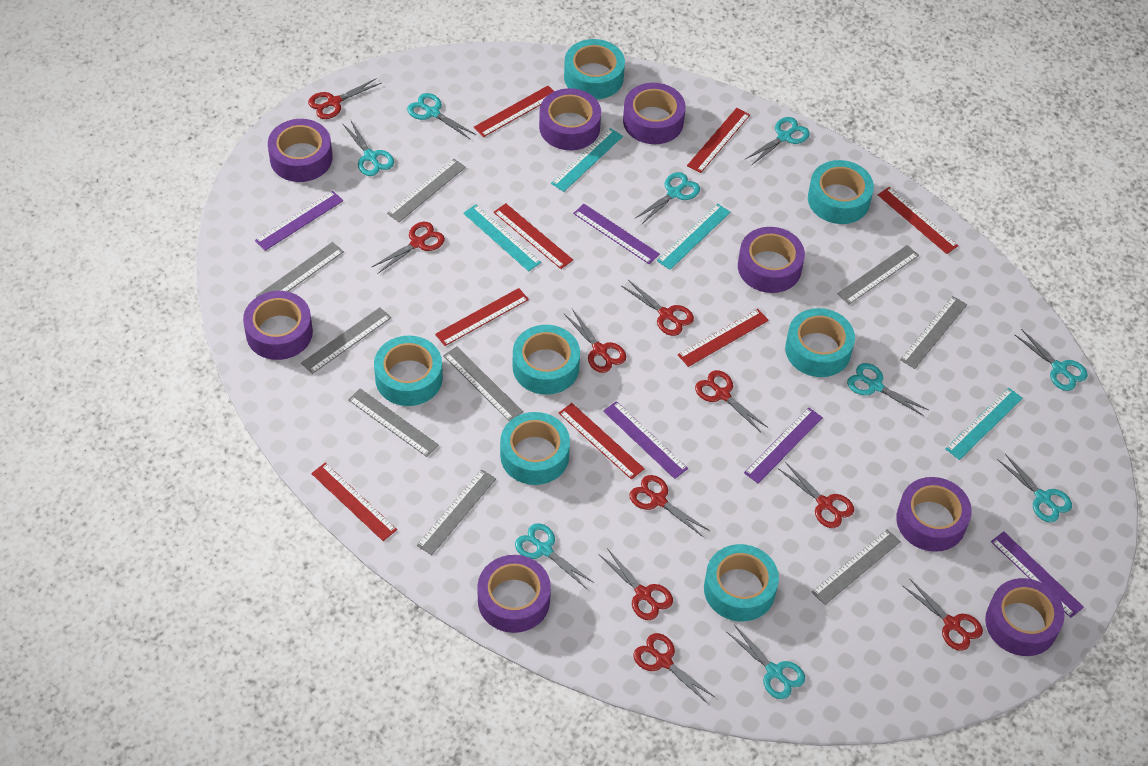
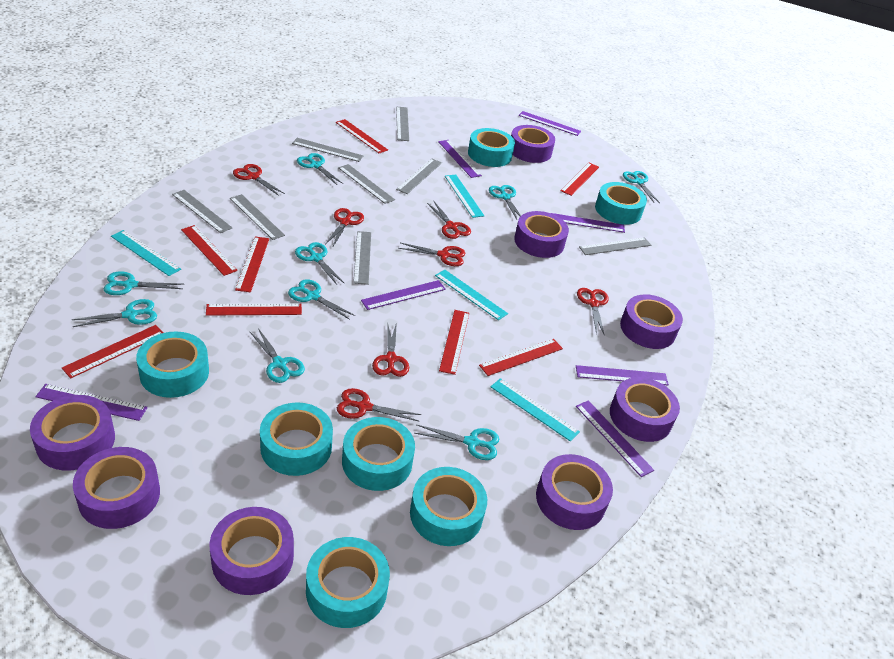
grey ruler: [256,242,344,297] [301,307,391,374] [348,388,439,457] [387,159,466,222] [417,469,496,555] [443,346,523,421] [812,529,901,605] [837,245,919,305] [900,296,967,369] = 9 -> [172,190,232,233] [230,194,285,240] [292,138,363,162] [338,164,395,204] [353,231,371,285] [396,107,409,141] [396,158,442,194] [579,237,651,255] = 8
purple ruler: [255,191,343,251] [573,204,660,264] [603,401,688,479] [744,407,823,483] [991,531,1084,618] = 5 -> [35,384,148,421] [361,280,446,310] [438,140,482,178] [519,111,581,136] [551,213,625,233] [576,365,669,385] [576,400,654,477] = 7
red scissors: [308,78,382,119] [372,222,445,274] [564,309,626,373] [599,548,673,620] [622,280,694,336] [629,475,710,537] [633,633,716,705] [695,370,767,432] [779,462,854,528] [902,579,983,651] = 10 -> [233,164,285,196] [326,208,364,248] [337,388,421,422] [372,322,409,377] [398,243,466,266] [427,202,471,239] [577,288,608,336] = 7

